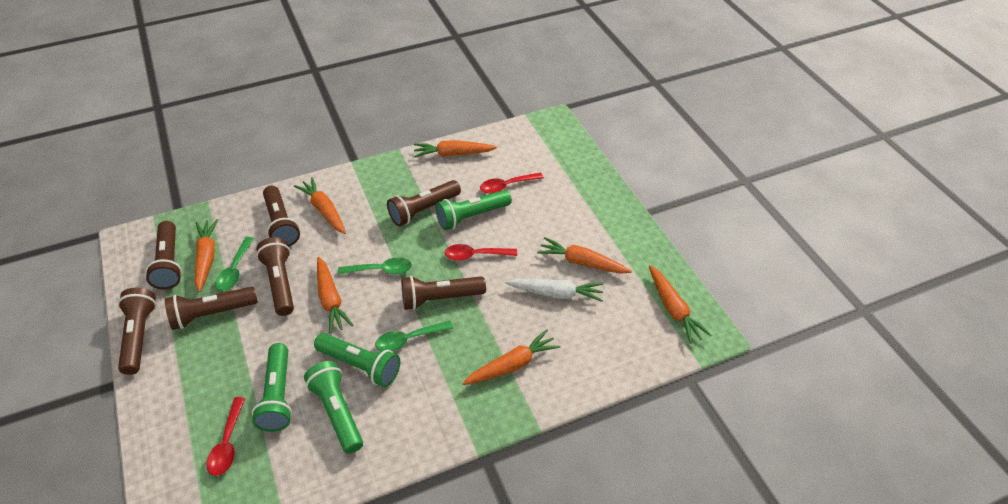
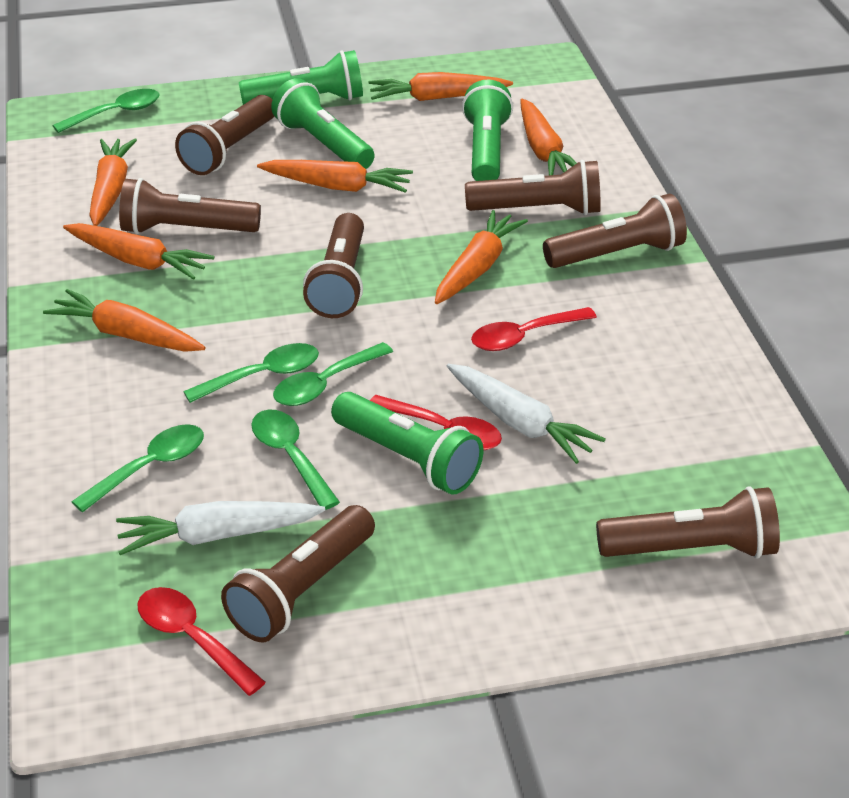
green spoon: [215,237,254,291] [338,257,412,275] [375,321,453,351] = 3 -> [52,89,160,133] [71,424,204,513] [183,343,319,403] [251,410,340,510] [273,342,393,406] = 5
white carrot: [505,279,604,302] = 1 -> [116,501,325,555] [447,364,606,464] = 2

